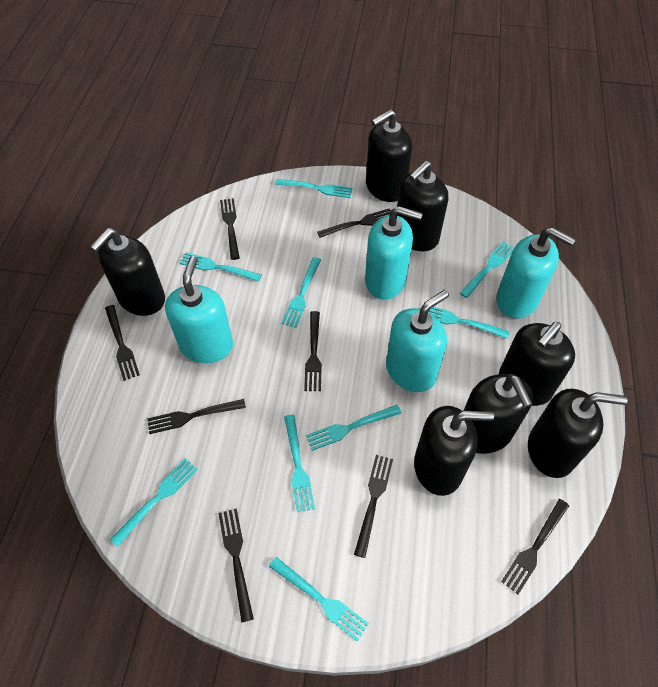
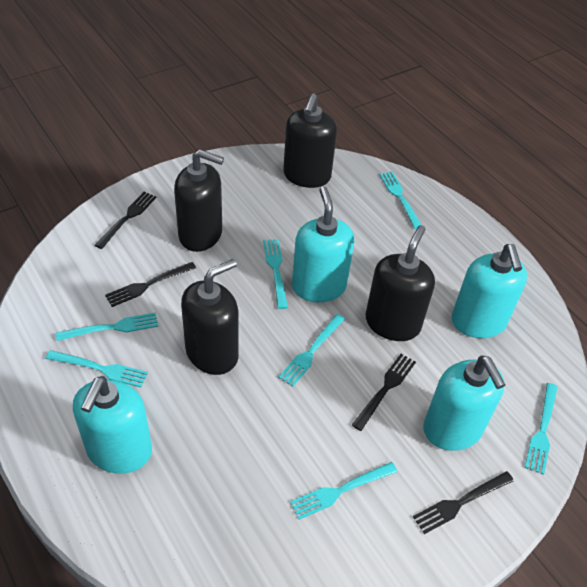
black fork: [105,305,140,381] [147,399,246,434] [218,508,254,623] [220,198,240,260] [304,311,322,391] [317,208,391,238] [354,455,393,558] [501,499,569,594] = 8 -> [95,192,157,249] [105,262,196,307] [352,354,416,431] [413,471,514,534] = 4
black soap dispenser: [90,228,165,316] [366,109,412,202] [397,160,448,251] [414,406,494,496] [464,374,533,454] [499,322,575,406] [528,389,627,478] = 7 -> [174,149,224,252] [181,259,239,375] [283,94,337,188] [365,225,435,341] = 4
turquoise fork: [110,458,198,547] [180,252,262,282] [269,557,369,642] [275,179,353,198] [282,257,321,328] [284,415,315,512] [306,405,401,451] [429,307,510,339] [460,242,514,298] = 9 -> [46,350,148,387] [56,312,158,341] [263,239,288,309] [278,314,345,386] [290,462,398,520] [380,172,421,229] [525,383,558,475] = 7

